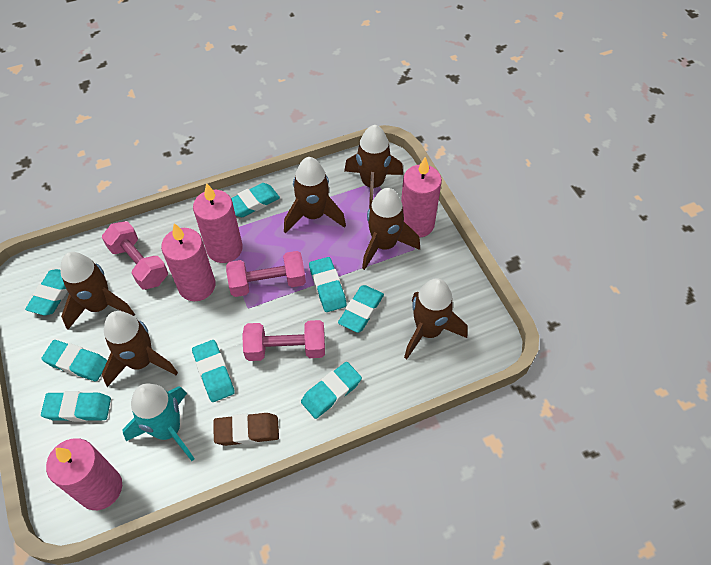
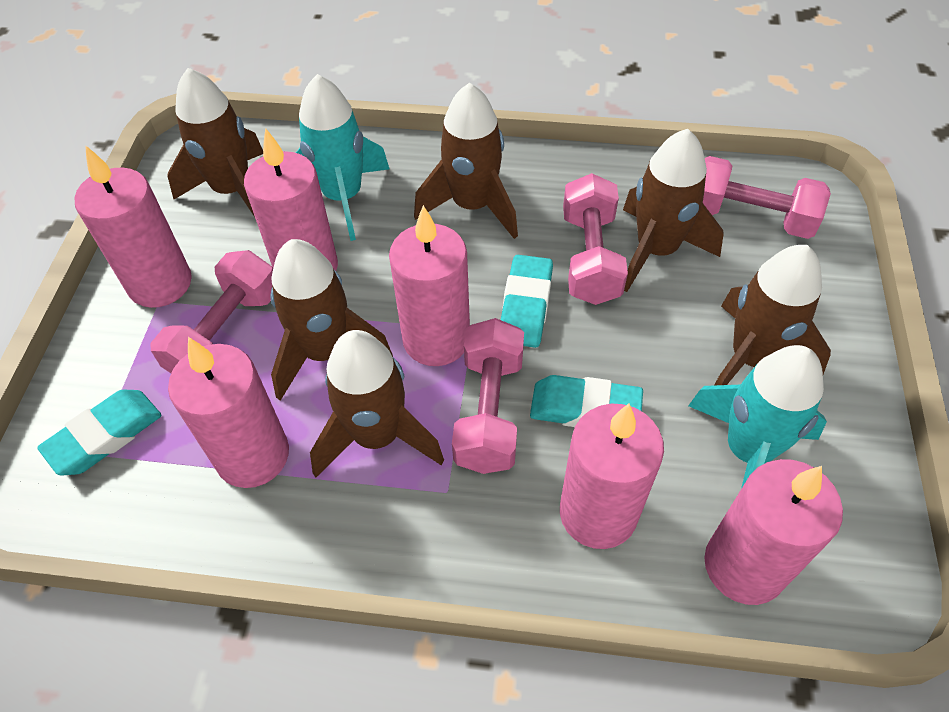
brown eraser: [213,413,279,446] = 1 -> none = 0
pink candle: [46,438,122,510] [161,223,215,301] [193,183,243,263] [401,157,442,238] = 4 -> [75,145,192,308] [168,337,289,488] [244,128,338,271] [389,205,470,366] [560,404,664,549] [704,459,843,605] = 6
pink dumbbell: [102,221,168,290] [226,251,306,297] [242,320,325,361] = 3 -> [150,250,273,373] [452,318,524,474] [563,173,628,305] [703,156,831,239] = 4
turquoise eraser: [25,269,68,315] [41,340,107,381] [41,391,111,422] [192,340,235,402] [231,183,280,217] [301,362,362,419] [309,257,347,312] [338,285,384,333] = 8 -> [37,390,161,475] [501,255,553,348] [530,375,643,427] = 3
turquoise rocket: [123,383,195,461] = 1 -> [296,74,390,241] [688,345,827,489] = 2

